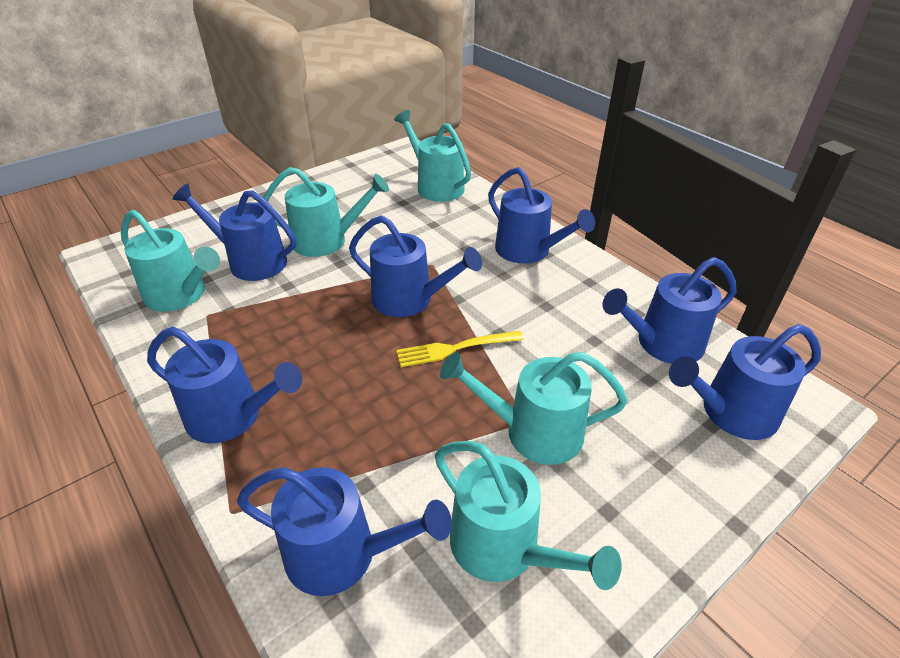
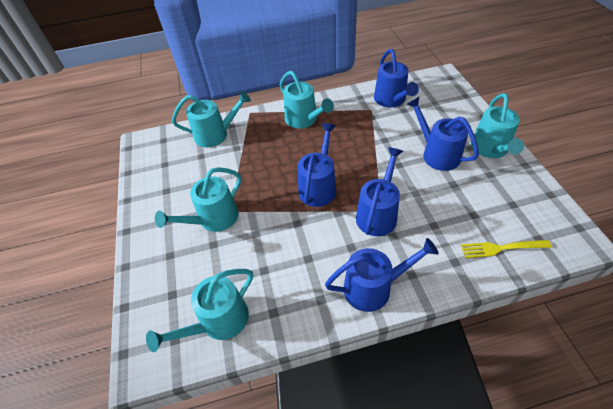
blue watering can: [147,327,302,443] [172,184,296,281] [237,467,452,596] [349,215,482,317] [488,167,595,264] [603,257,737,364] [669,324,821,440] = 7 -> [298,123,336,207] [325,238,439,312] [356,147,403,236] [374,49,419,107] [407,97,479,171] = 5

